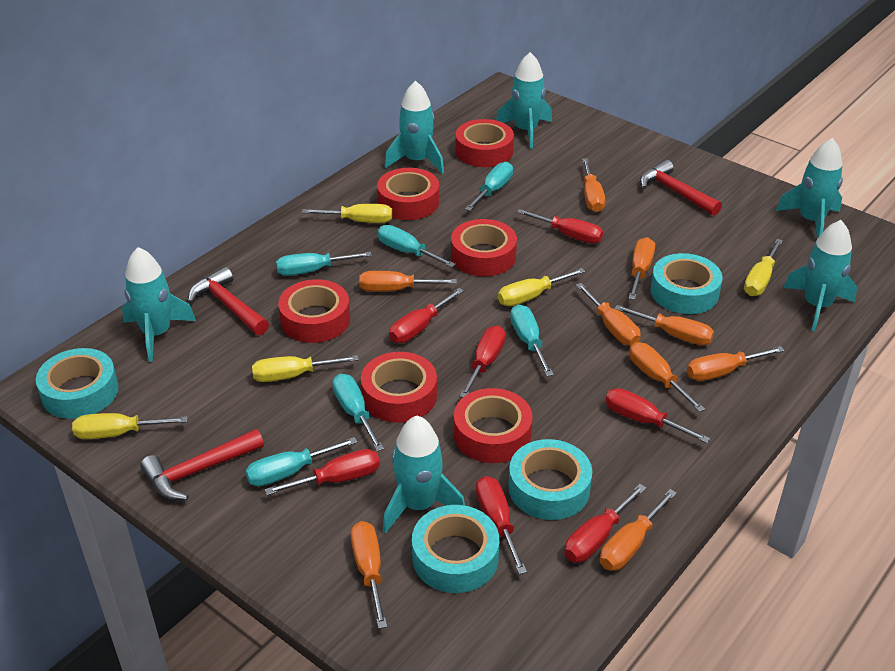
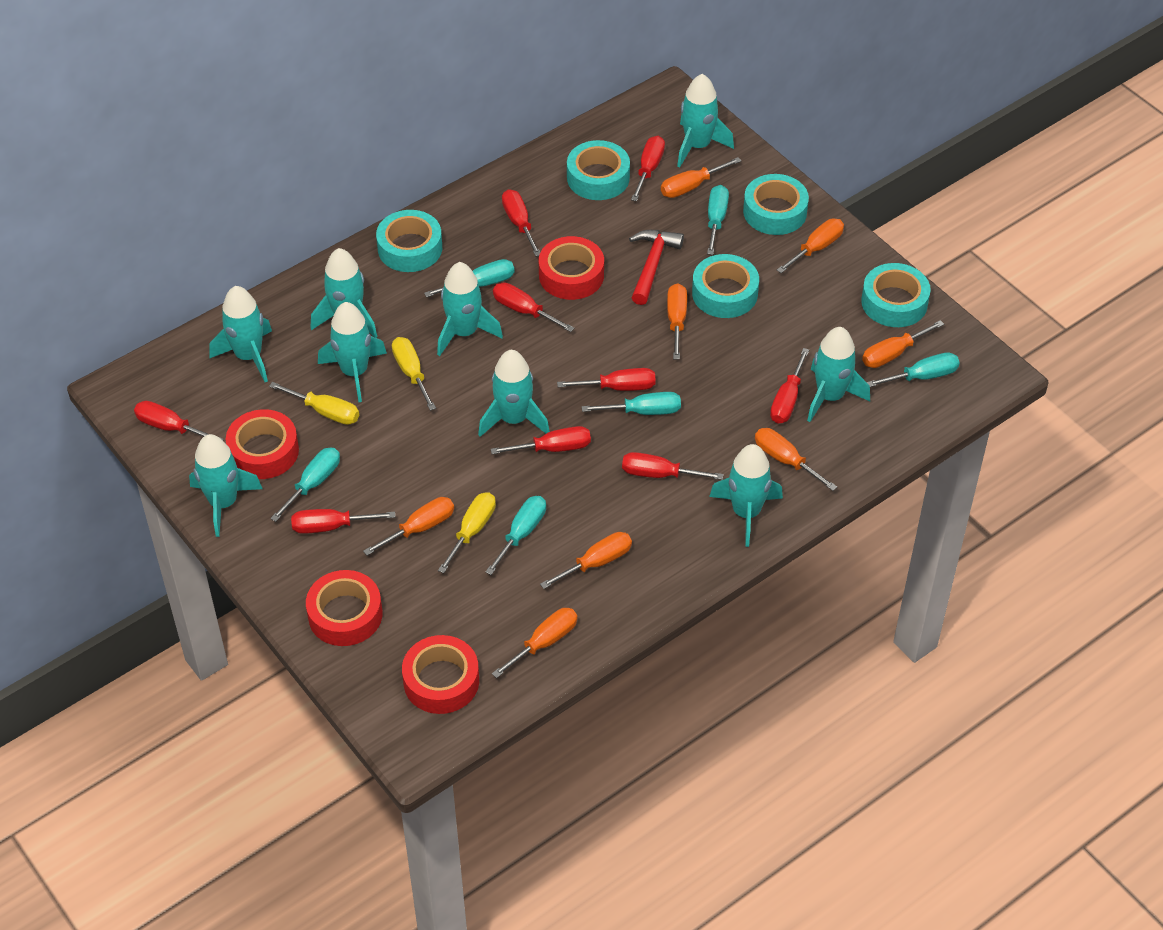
orange screwdriver: [351,521,387,629] [359,271,457,292] [576,283,641,346] [582,158,605,212] [600,489,677,571] [614,305,714,345] [628,237,655,300] [629,342,705,412] [687,346,785,381] = 9 -> [363,497,454,556] [492,608,577,678] [540,532,632,589] [661,157,741,198] [667,283,687,360] [755,428,837,491] [777,218,844,273] [862,320,944,368] = 8
red hammer: [140,429,264,500] [188,267,269,335] [640,160,722,216] = 3 -> [629,230,684,305] = 1
red screwdriver: [265,449,380,495] [389,288,464,343] [460,325,506,398] [476,476,527,574] [517,209,603,244] [564,484,646,562] [605,388,710,443] = 7 -> [134,401,224,441] [291,509,395,534] [491,426,591,454] [493,282,575,332] [502,189,540,257] [557,368,656,391] [622,452,724,480] [631,136,665,201] [770,348,809,424] = 9
red tape: [278,279,350,343] [361,352,437,423] [377,168,439,220] [451,219,517,276] [454,388,533,463] [455,119,514,167] = 6 -> [226,409,299,479] [306,570,382,646] [402,635,479,714] [539,236,604,300] = 4
turquoise rocket: [122,247,196,362] [383,416,465,534] [384,81,444,174] [496,52,552,149] [776,138,843,239] [783,220,857,331] = 6 -> [189,434,263,537] [209,286,272,382] [311,248,377,338] [318,302,387,402] [437,262,503,356] [478,350,550,437] [677,74,734,168] [709,444,783,547] [807,327,870,422] = 9
turquoise tape: [36,348,119,419] [412,505,499,593] [508,439,592,520] [650,253,723,314] = 4 -> [376,210,442,272] [567,140,630,200] [692,254,759,318] [743,174,809,235] [861,263,931,327] = 5
yellow screwdriver: [72,413,188,439] [252,355,359,382] [302,204,392,223] [498,268,585,306] [744,239,783,296] = 5 -> [269,382,359,425] [392,337,436,411] [438,492,496,573] = 3

